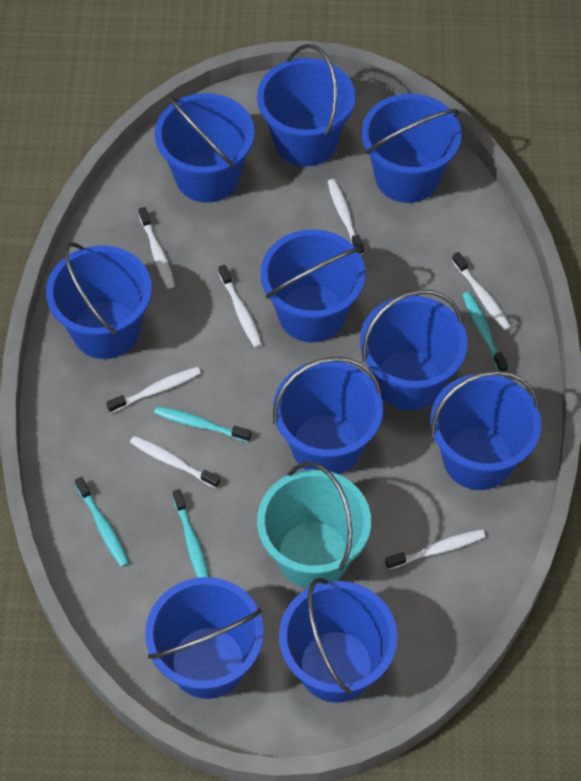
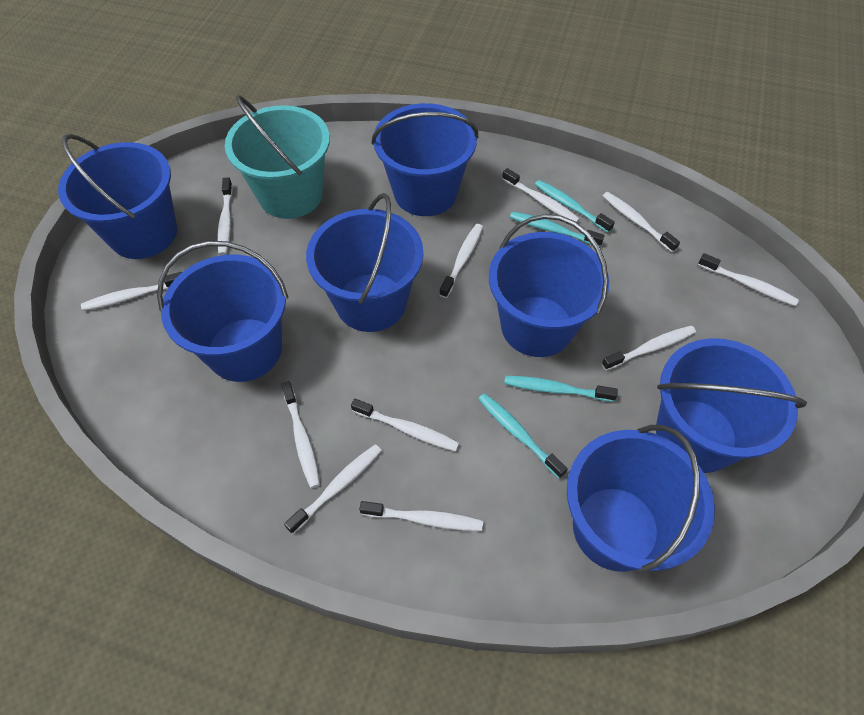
blue bucket: [46,242,152,359] [145,577,264,699] [155,93,255,203] [257,44,355,166] [260,229,365,342] [273,357,383,474] [279,578,398,703] [360,290,467,410] [362,94,462,203] [430,370,541,490] = 10 -> [58,134,177,259] [157,241,288,382] [306,193,423,332] [371,103,478,216] [489,214,609,357] [567,425,715,573] [656,338,807,473] = 7
white toothbrush: [106,367,201,413] [130,436,221,489] [138,207,175,289] [218,265,262,348] [327,179,364,255] [385,529,486,570] [452,252,511,330] = 7 -> [81,272,182,311] [217,177,233,255] [281,381,320,488] [284,444,382,534] [351,399,459,451] [359,501,483,531] [439,224,483,298] [502,168,580,222] [602,325,696,370] [603,192,680,252] [698,253,799,306] = 11

